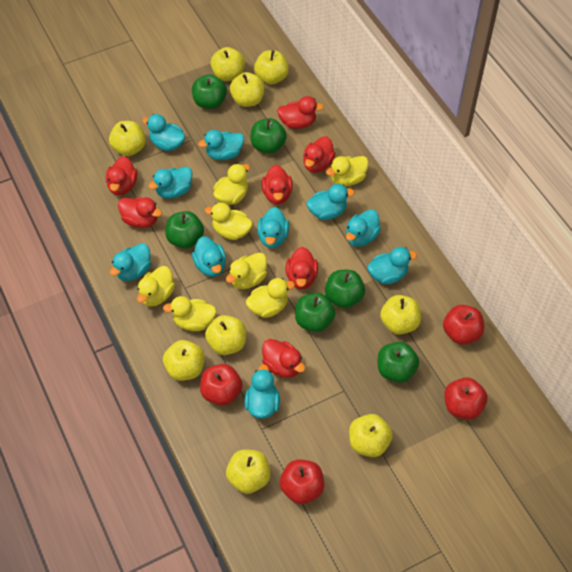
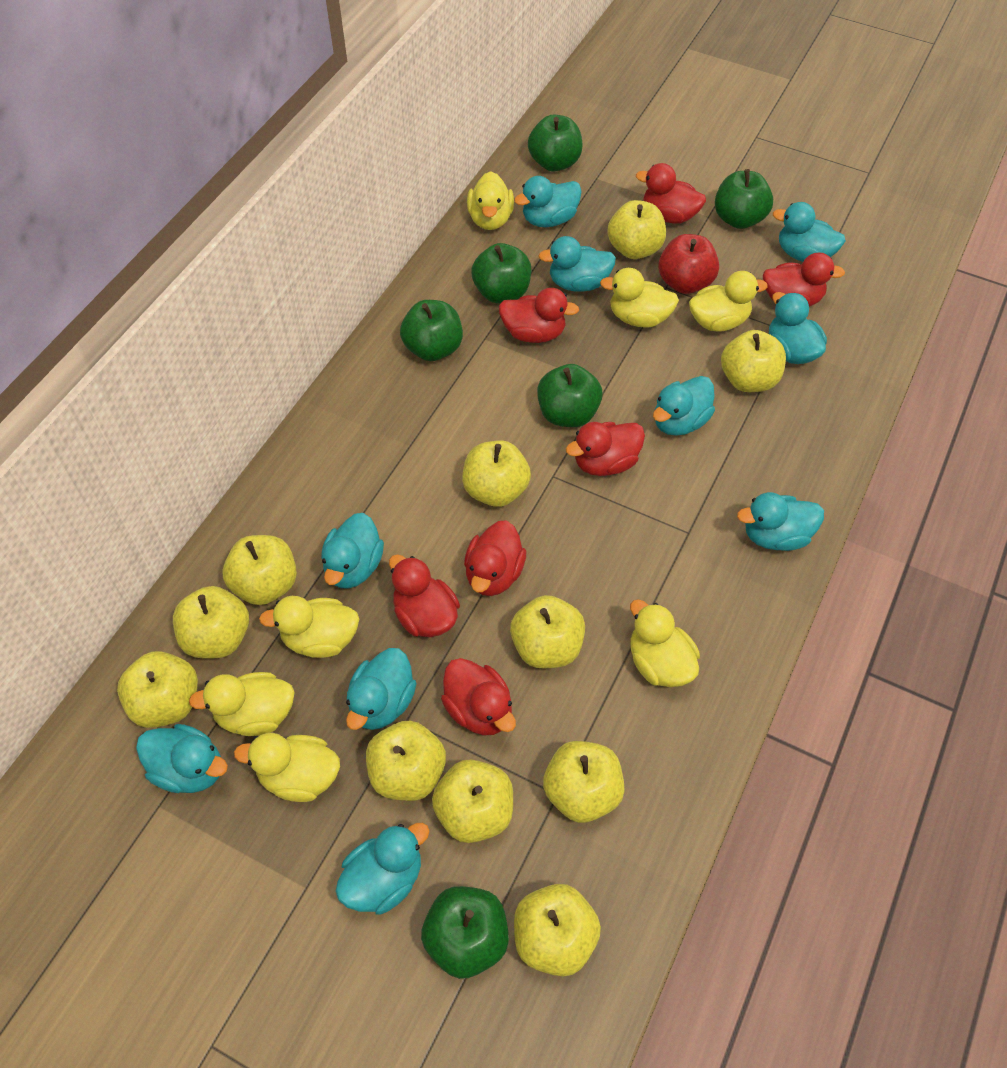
red apple: [200,364,243,406] [280,460,324,504] [443,305,484,345] [444,377,487,420] = 4 -> [659,234,719,294] = 1
yellow apple: [109,121,146,156] [163,340,205,381] [205,315,246,355] [210,47,245,81] [226,449,271,494] [230,72,265,107] [254,50,289,85] [349,414,393,457] [380,295,421,335] = 9 -> [117,651,198,728] [173,586,249,659] [223,535,297,605] [366,721,446,801] [432,759,513,843] [462,440,531,507] [510,595,585,668] [514,884,601,977] [543,741,625,823] [607,200,666,259] [721,330,786,392] = 11

